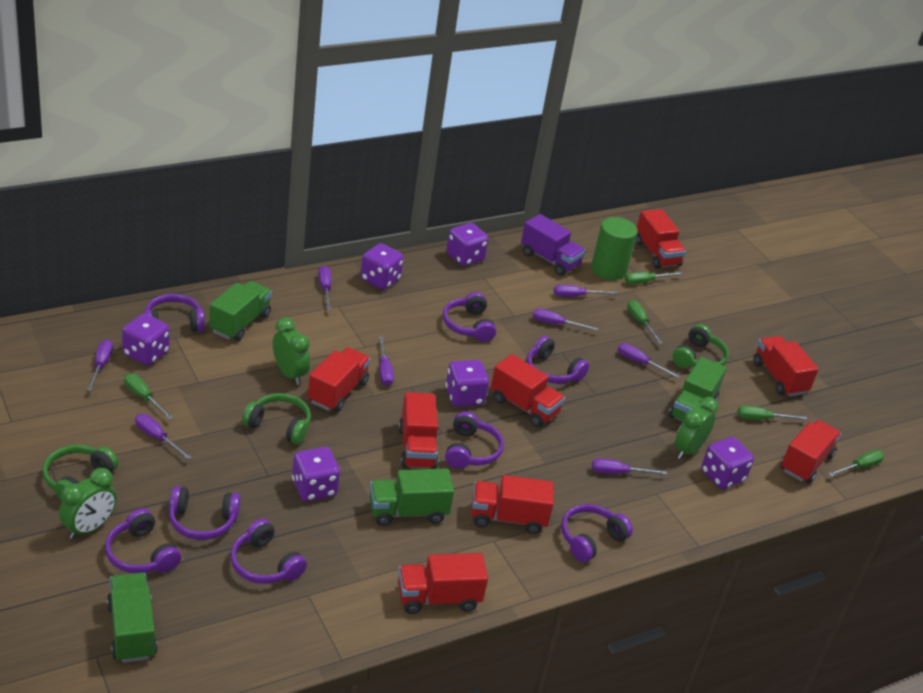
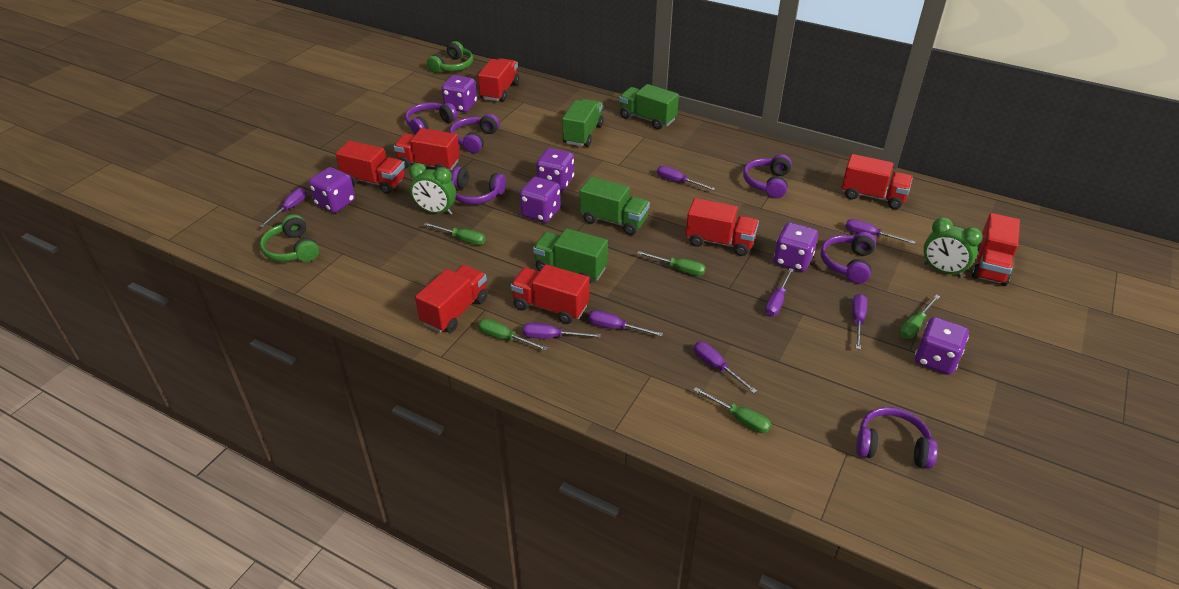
green clock: [59,468,117,539] [273,317,310,385] [675,397,718,459] = 3 -> [409,163,456,215] [923,217,983,277] = 2
green cylinder: [591,217,638,280] = 1 -> none = 0
green headphones: [42,445,119,501] [242,393,311,445] [672,324,729,368] = 3 -> [260,214,319,262] [427,41,473,73] = 2
purple headphones: [105,508,181,573] [144,294,205,332] [169,486,241,540] [230,519,307,584] [443,292,496,342] [445,411,504,469] [527,336,589,384] [561,504,633,562] = 8 -> [405,102,458,134] [449,114,500,153] [451,167,506,204] [743,154,792,198] [821,232,876,284] [856,407,938,469] = 6
purple truck: [521,214,585,276] = 1 -> none = 0

